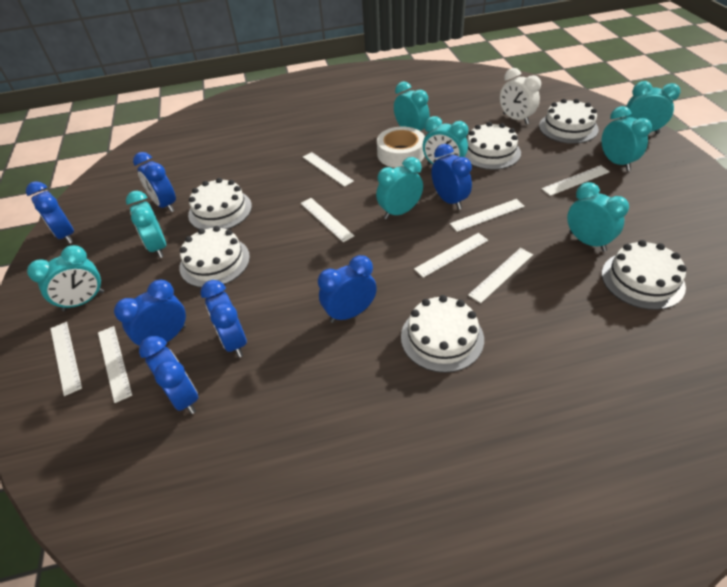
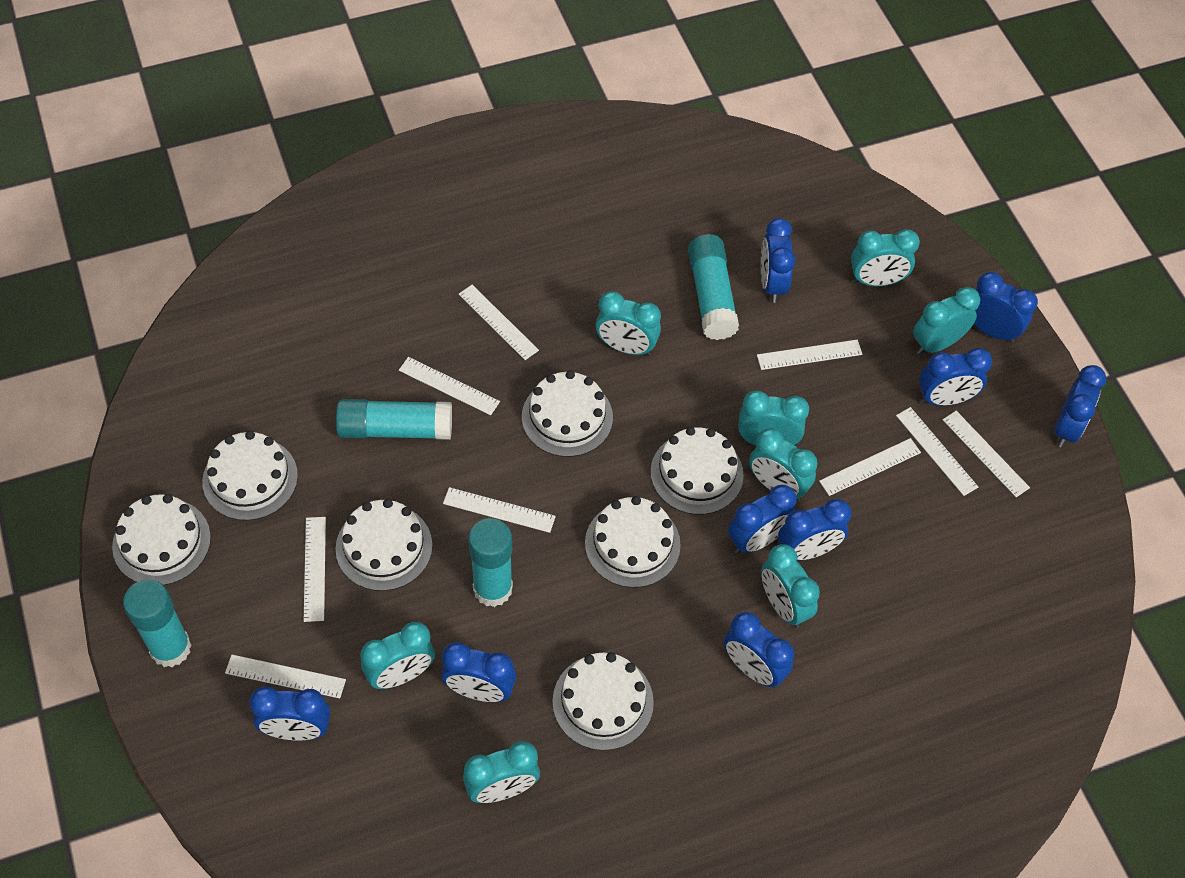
blue clock: [26,181,74,244] [114,280,186,346] [133,152,176,212] [139,336,198,414] [200,280,247,357] [318,255,377,323] [432,144,472,210] = 7 -> [249,686,330,740] [441,642,516,702] [724,612,794,687] [728,485,797,554] [761,218,795,303] [778,499,851,560] [919,348,992,406] [974,272,1038,343] [1054,365,1107,447] = 9
turquoise glue stick: none = 0 -> [123,579,191,667] [336,399,452,440] [468,518,513,607] [688,234,739,340] = 4
white cake: [179,226,250,288] [188,178,252,230] [401,295,484,373] [465,122,521,170] [539,99,599,144] [602,240,687,310] = 6 -> [112,494,211,585] [202,431,298,521] [335,499,432,591] [522,370,613,457] [553,652,654,751] [585,496,681,588] [651,427,744,515] = 7
white clock: [500,68,541,124] = 1 -> none = 0
white ruler: [50,322,82,396] [98,326,132,403] [301,198,354,242] [303,152,354,187] [414,233,488,278] [450,199,525,232] [468,248,533,303] [542,165,610,196] = 8 -> [225,655,346,699] [304,517,326,622] [399,357,500,415] [443,487,556,533] [459,285,539,360] [757,340,863,370] [819,438,921,496] [896,407,978,496] [943,411,1030,497] = 9
white tape: [377,127,425,168] = 1 -> none = 0

